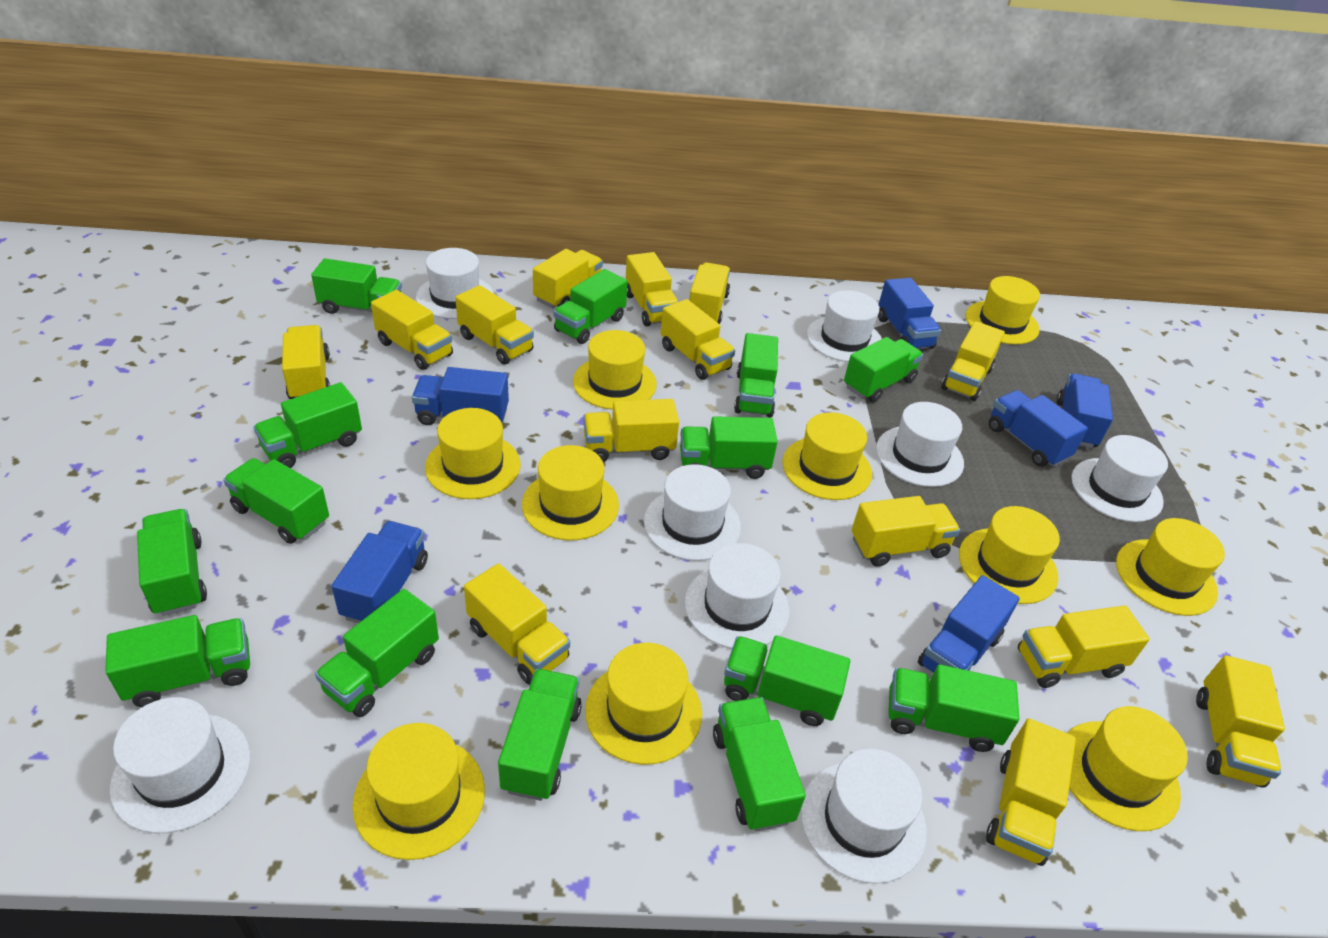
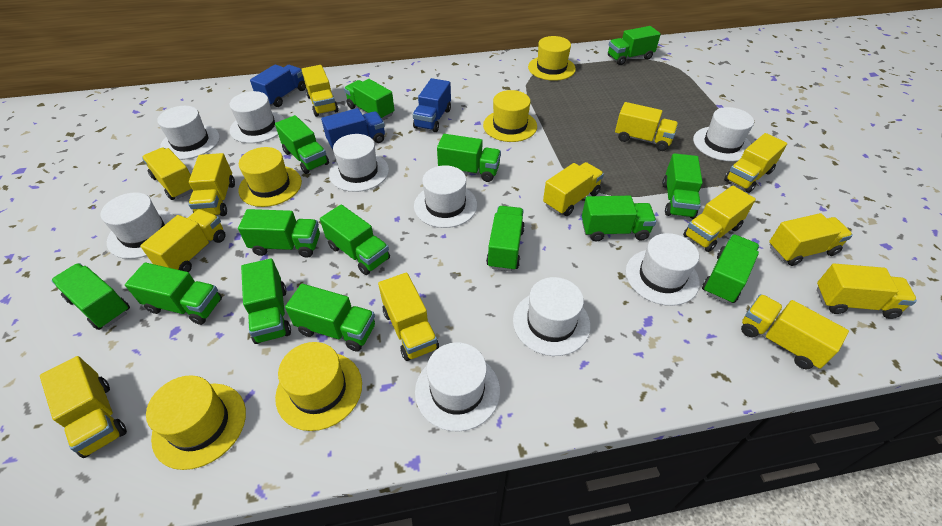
blue truck: [331,521,428,623] [412,367,509,425] [878,278,941,349] [918,575,1020,673] [989,390,1088,467] [1056,373,1113,448] = 6 -> [250,64,306,107] [321,108,385,150] [413,78,451,132] = 3
white hat: [110,697,251,833] [416,248,494,319] [644,464,741,561] [685,543,789,649] [801,749,927,884] [807,290,882,362] [876,402,964,487] [1071,435,1168,522] = 8 -> [100,192,175,259] [157,106,220,160] [229,91,285,143] [329,134,389,192] [414,165,477,228] [415,342,500,432] [513,277,590,356] [626,233,700,306] [693,107,754,162] = 9
yellow hat: [352,723,485,860] [425,408,521,499] [522,445,619,540] [573,330,657,410] [585,643,702,765] [782,412,872,500] [959,506,1060,604] [966,276,1040,344] [1067,706,1188,831] [1116,518,1225,616] = 10 -> [146,375,246,470] [238,147,302,207] [275,342,362,431] [483,90,537,142] [528,36,576,81] = 5
yellow truck: [282,325,330,399] [371,290,453,370] [455,285,534,364] [464,563,570,685] [533,249,603,308] [583,399,679,462] [625,252,678,326] [660,299,735,380] [689,262,730,324] [852,496,960,567] [941,321,1005,401] [986,718,1076,866] [1018,605,1150,688] [1196,655,1285,788] = 14 -> [40,356,127,458] [140,209,226,272] [142,147,193,200] [188,153,235,216] [301,65,338,117] [378,273,439,361] [543,162,604,216] [615,102,678,151] [683,186,756,252] [724,133,787,193] [741,294,849,369] [769,213,853,266] [817,264,917,319] = 13

